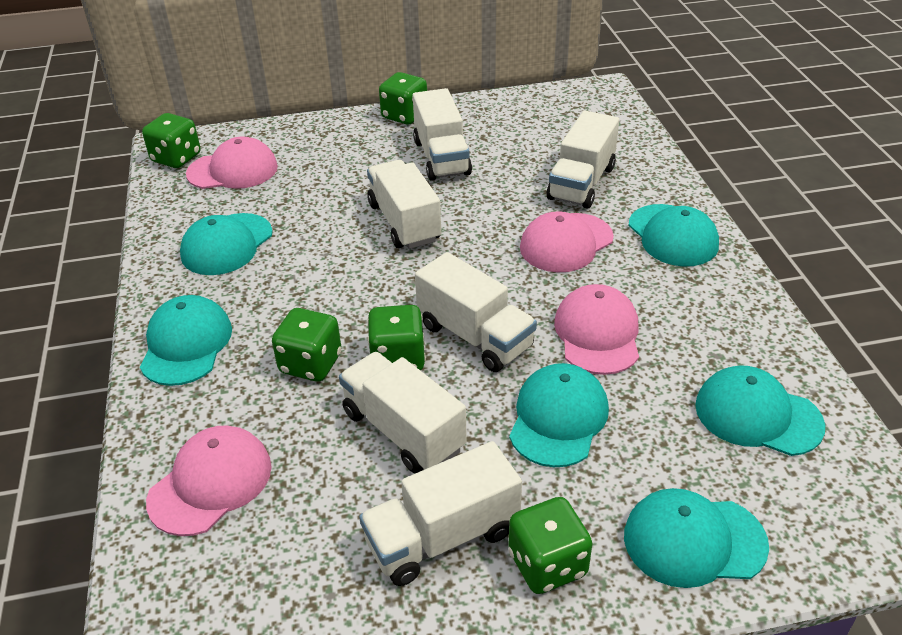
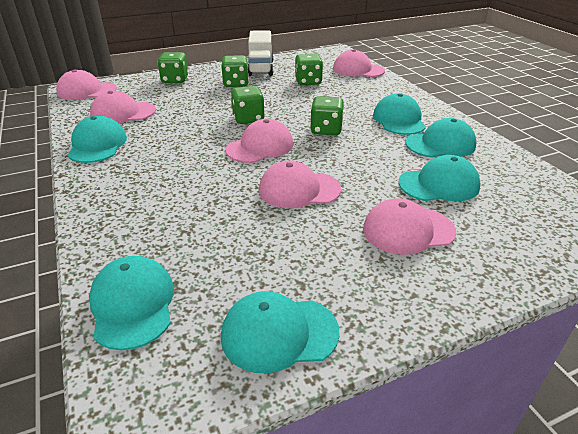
pink cap: [146,426,272,536] [186,136,278,189] [520,211,614,272] [554,284,639,375] = 4 -> [56,69,117,100] [90,91,156,123] [225,119,293,163] [259,160,341,208] [333,49,385,77] [363,198,456,255] = 6
white truck: [339,352,467,473] [359,441,522,586] [367,160,441,249] [413,88,472,181] [415,252,537,372] [547,111,619,208] = 6 -> [248,31,273,76] = 1

